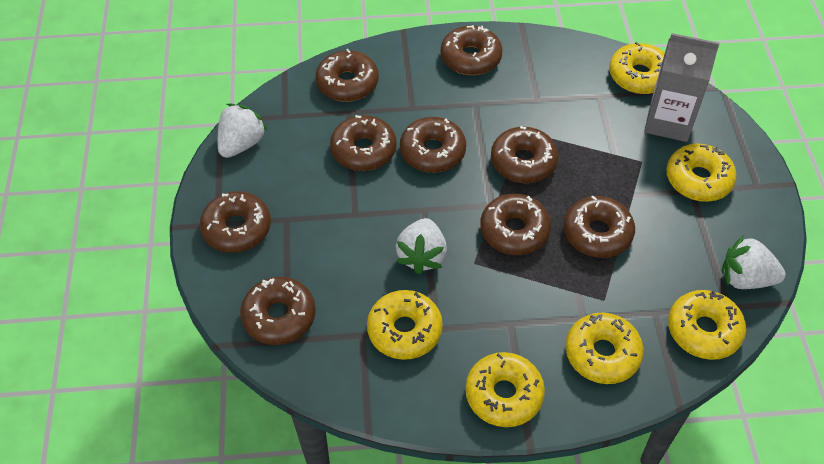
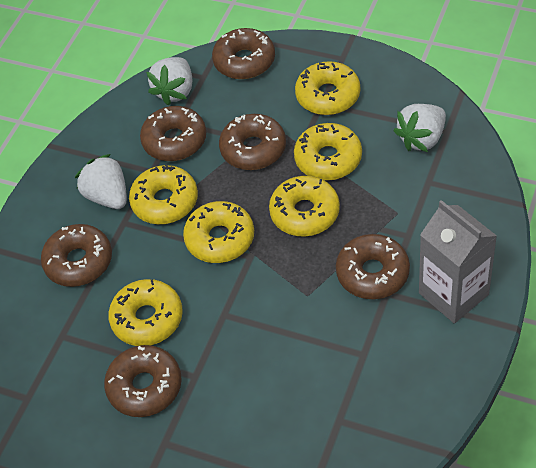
brown donut: [200,191,271,253] [240,277,316,345] [316,49,379,102] [330,115,397,171] [400,117,466,173] [441,25,502,75] [480,194,551,255] [491,126,558,183] [563,196,635,258] = 9 -> [41,224,112,287] [104,345,182,417] [140,106,206,161] [212,28,275,79] [219,114,286,170] [336,234,410,299] = 6

